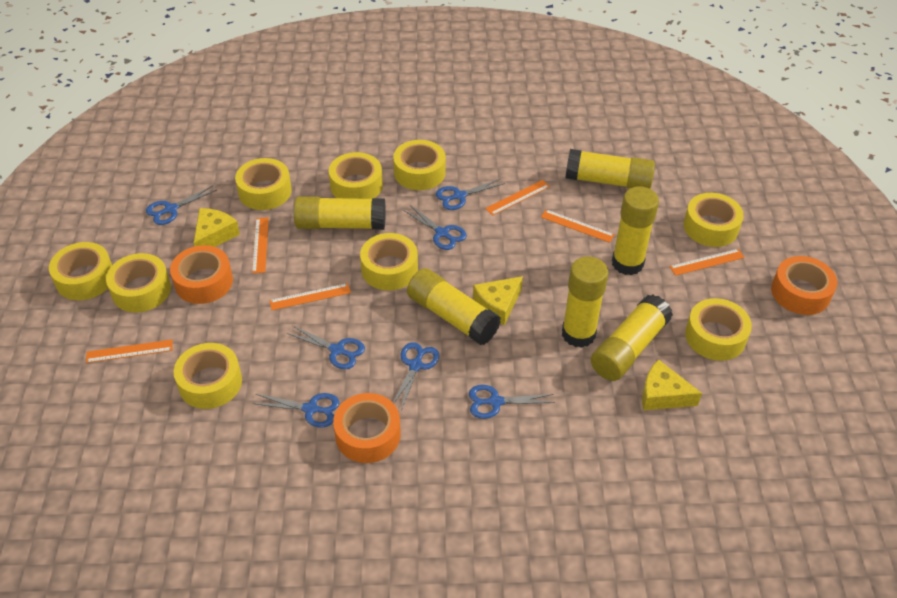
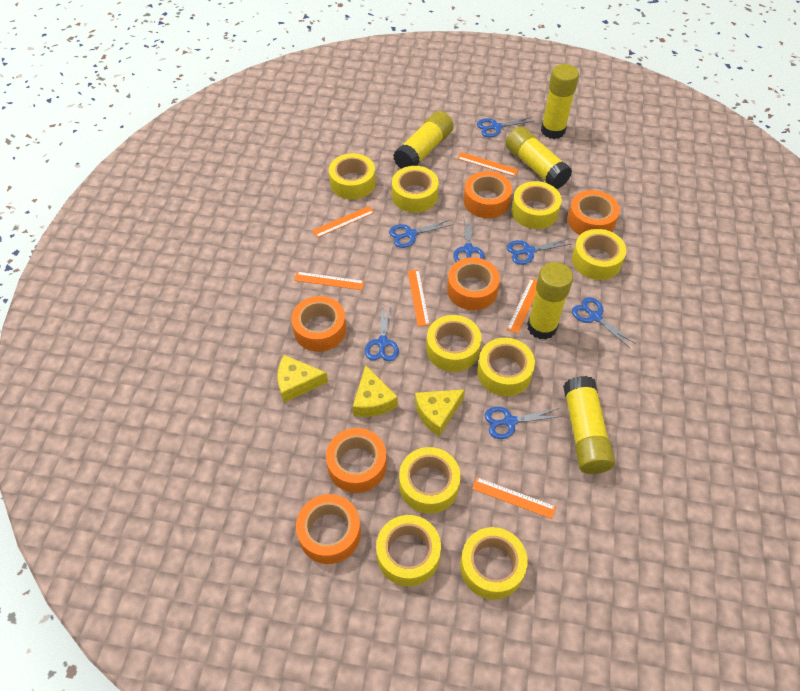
orange tape: [170,245,233,304] [333,393,401,463] [771,256,837,315] = 3 -> [291,296,346,352] [296,494,361,564] [326,428,387,493] [447,257,500,310] [464,171,512,218] [568,190,620,235] = 6
yellow glue stick: [294,196,386,230] [407,268,501,345] [562,256,608,348] [566,149,655,189] [591,294,673,381] [612,186,659,275] = 6 -> [393,111,454,169] [506,126,572,189] [527,262,573,340] [541,64,579,139] [563,376,615,474] = 5

